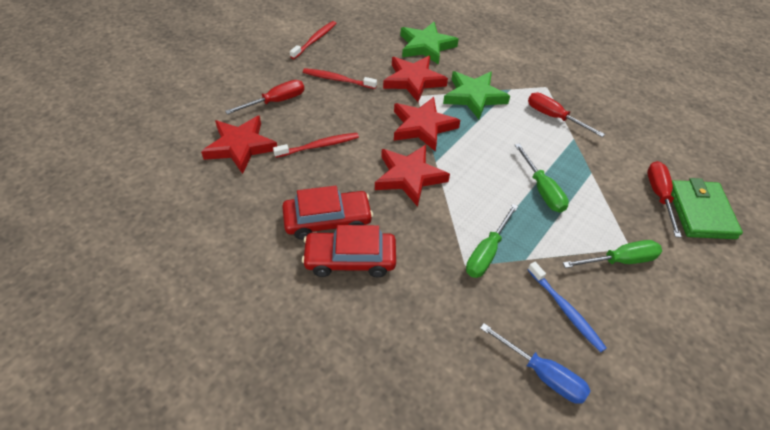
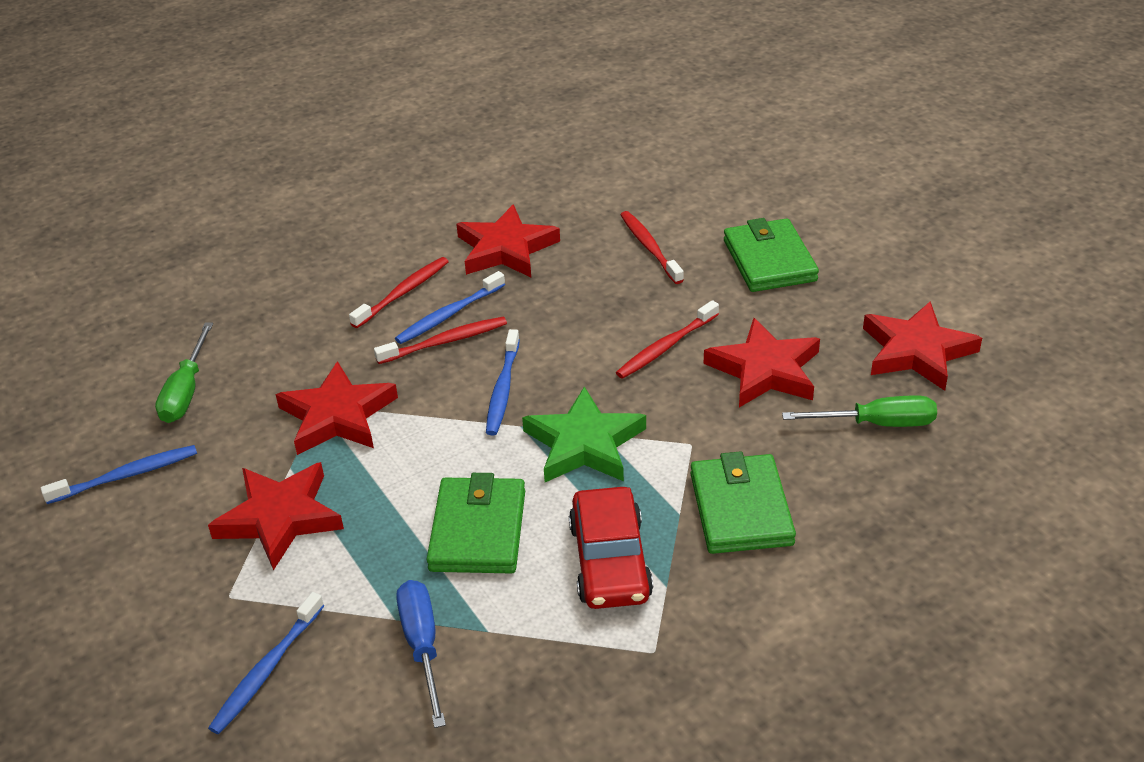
blue toothbrush: [528,262,607,353] = 1 -> [41,445,197,504] [208,592,324,734] [395,271,505,344] [486,329,520,436] = 4
green screwdriver: [466,204,518,278] [515,144,569,213] [563,240,662,268] = 3 -> [155,322,213,423] [782,395,937,427] = 2
green star: [400,22,459,65] [443,71,510,119] = 2 -> [522,386,646,482] = 1
green wallet: [671,178,743,239] = 1 -> [427,473,525,573] [690,451,796,554] [724,218,819,292] = 3
red car: [282,186,373,240] [302,225,396,277] = 2 -> [569,487,653,609] = 1
red screwdriver: [225,80,304,114] [528,93,605,137] [647,161,682,238] = 3 -> none = 0
red star: [201,115,277,174] [375,145,450,207] [383,56,448,102] [394,97,460,152] = 4 -> [208,462,344,571] [275,361,398,455] [456,204,560,277] [704,318,820,407] [863,302,982,391] = 5
red toothbrush: [273,133,359,158] [290,21,337,59] [303,68,377,89] = 3 -> [349,257,449,328] [374,316,507,364] [616,300,719,379] [621,211,684,284] = 4

